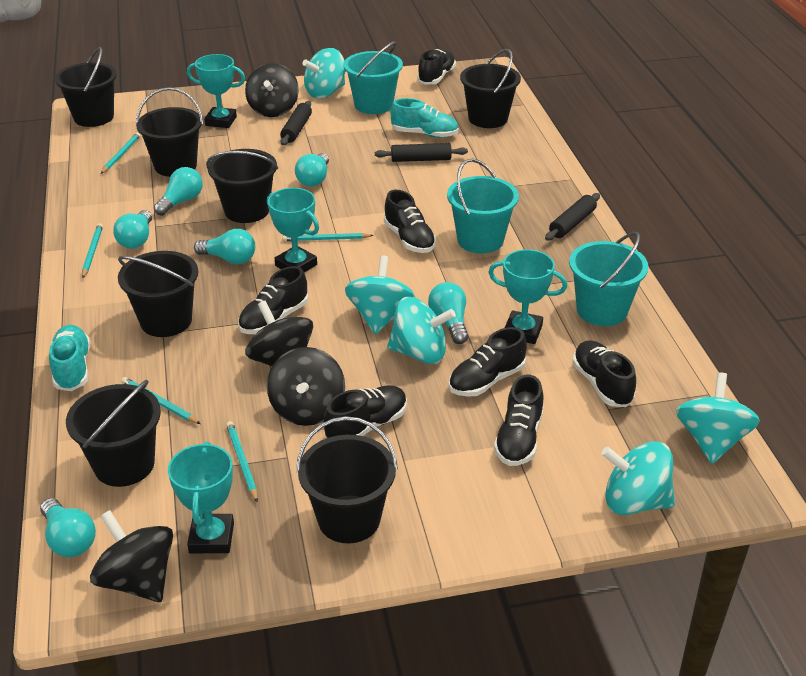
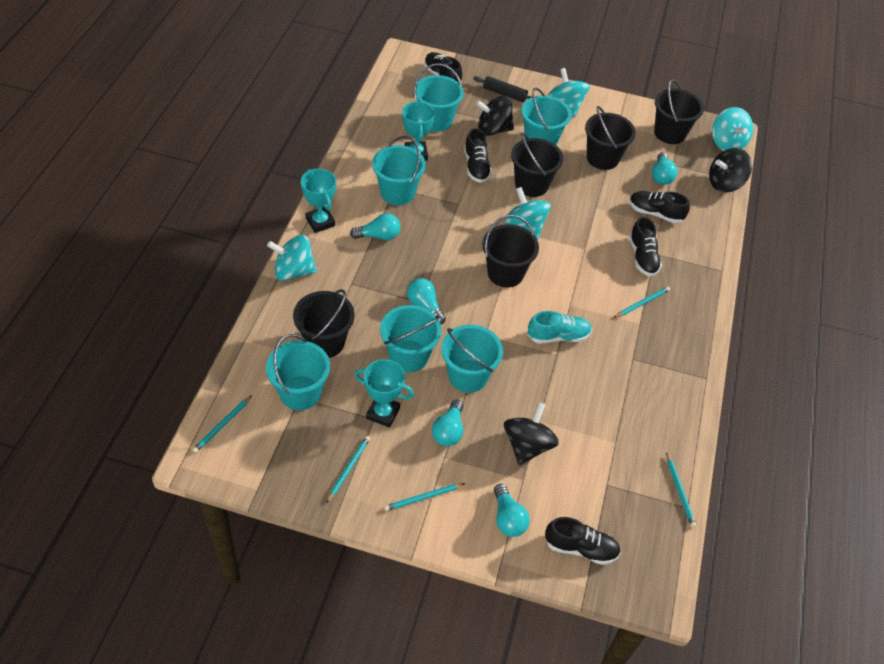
black bucket: [55,47,117,127] [66,380,161,487] [118,251,198,337] [136,87,203,177] [206,149,278,223] [296,416,398,543] [460,49,521,128] = 7 -> [293,289,355,358] [482,215,539,287] [511,133,563,197] [585,106,636,170] [654,79,704,144] = 5
black rolling pin: [280,101,312,145] [375,143,468,162] [545,193,600,241] = 3 -> [473,76,533,102] = 1
black shoe: [238,266,308,334] [324,385,407,438] [384,190,436,253] [417,49,456,84] [449,327,527,397] [494,375,544,466] [572,340,636,407] = 7 -> [424,52,462,83] [464,128,492,183] [545,517,621,565] [629,191,690,223] [629,217,662,276] = 5
black spinning top: [90,510,173,602] [245,63,299,117] [245,301,313,366] [267,347,345,426] = 4 -> [476,96,514,136] [504,402,559,465] [709,148,752,192] = 3
turquoise bucket: [343,41,403,114] [447,159,519,254] [569,232,648,326] = 3 -> [266,334,330,410] [372,136,426,205] [380,305,441,373] [414,64,464,132] [441,325,503,393] [521,87,571,145] = 6
turquoise light bulb: [40,498,96,557] [113,210,152,249] [154,167,203,216] [194,229,255,264] [295,153,329,186] [428,282,468,344] = 6 -> [350,213,400,240] [407,278,446,324] [432,400,463,446] [494,484,530,537] [652,152,678,185] = 5
turquoise shoe: [49,325,90,391] [391,98,459,138] = 2 -> [528,311,592,344] = 1
turquoise spinning top: [303,48,345,98] [345,256,415,334] [387,297,456,364] [601,441,675,515] [676,372,760,464] = 5 -> [267,235,317,281] [504,187,551,240] [547,68,590,117] [712,107,753,151] = 4
turquoise trophy: [168,442,234,553] [187,54,245,128] [267,188,319,272] [488,249,567,344] = 4 -> [301,169,336,233] [354,359,414,428] [402,101,435,161] = 3

